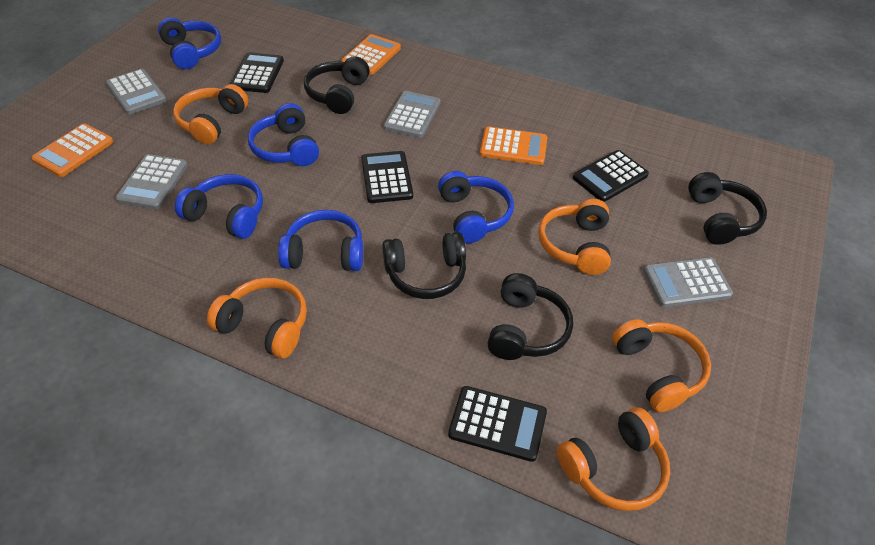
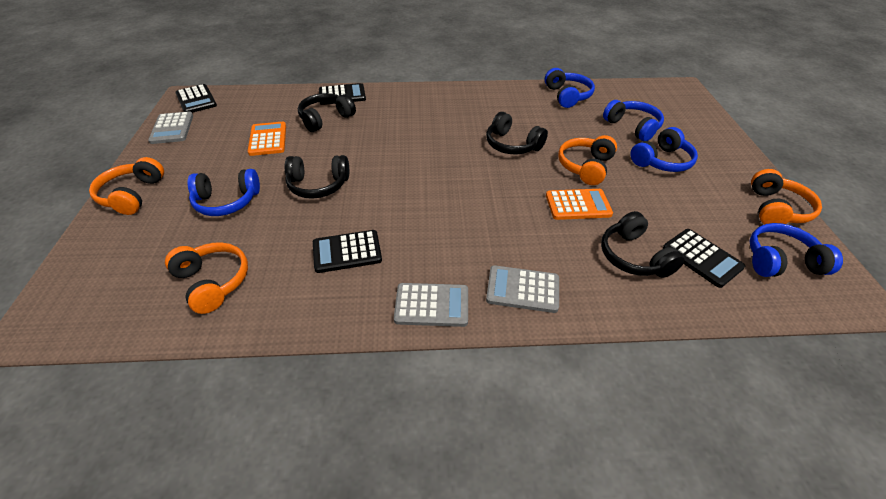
grey calculator: [106,69,167,115] [115,154,188,209] [383,91,440,138] [643,257,733,307] = 4 -> [148,111,193,144] [394,283,468,327] [486,265,559,313] = 3
orange calculator: [31,123,114,177] [341,34,401,75] [480,126,547,165] = 3 -> [248,122,286,156] [546,189,613,220] = 2
orange headphones: [173,84,248,145] [207,278,307,358] [538,199,611,275] [557,407,670,511] [612,319,711,412] = 5 -> [89,157,164,215] [165,242,248,314] [558,135,617,185] [751,169,822,224] = 4

